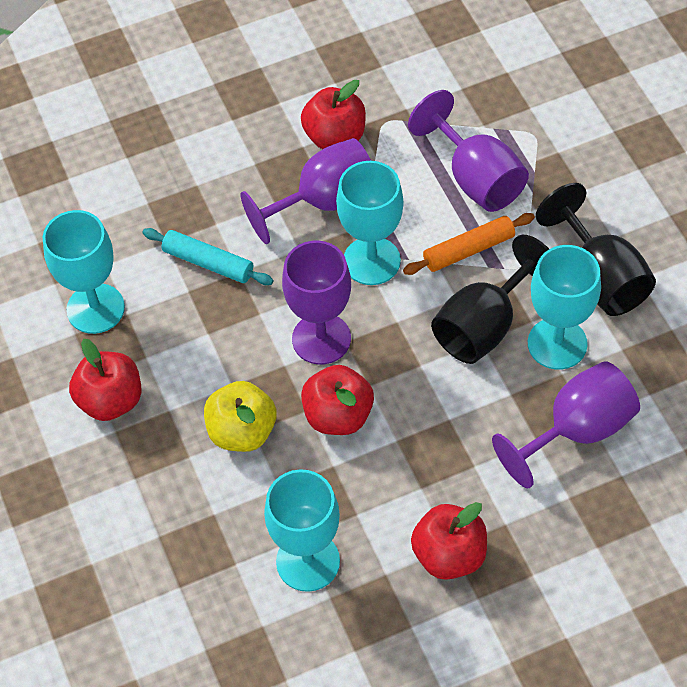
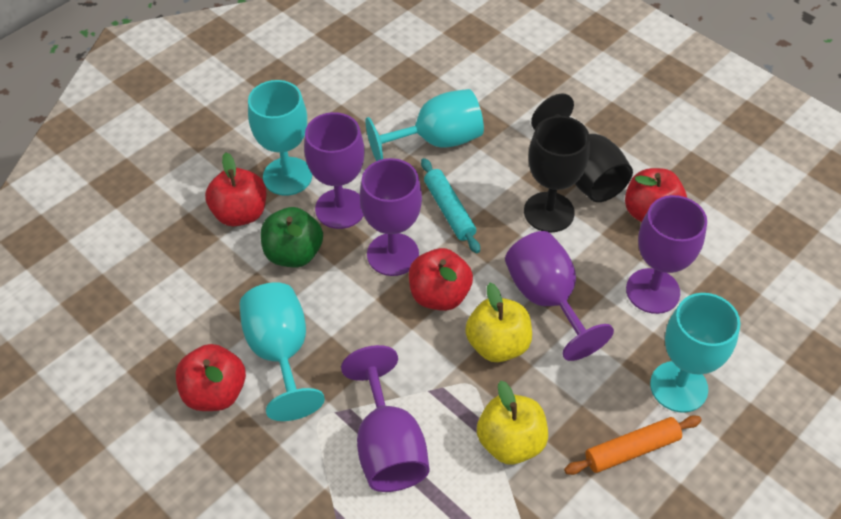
green apple: none = 0 -> [261,207,323,267] = 1
purple goblet: [240,138,371,244] [282,240,351,365] [408,90,529,212] [492,361,640,488] = 4 -> [304,112,365,229] [341,345,429,492] [360,158,422,276] [505,231,614,361] [626,195,707,314] = 5
yellow apple: [204,381,277,452] = 1 -> [465,283,532,362] [477,381,548,464] = 2

